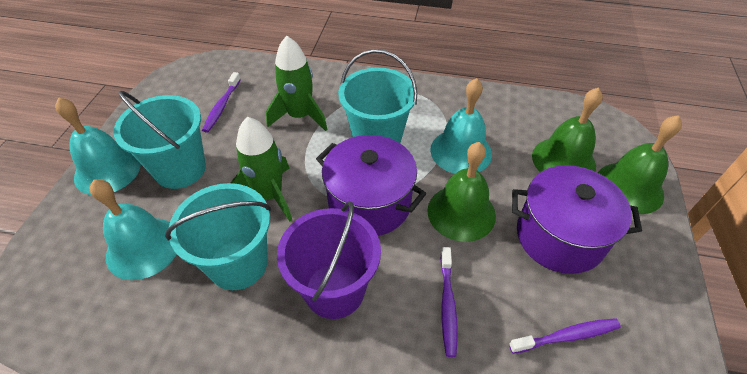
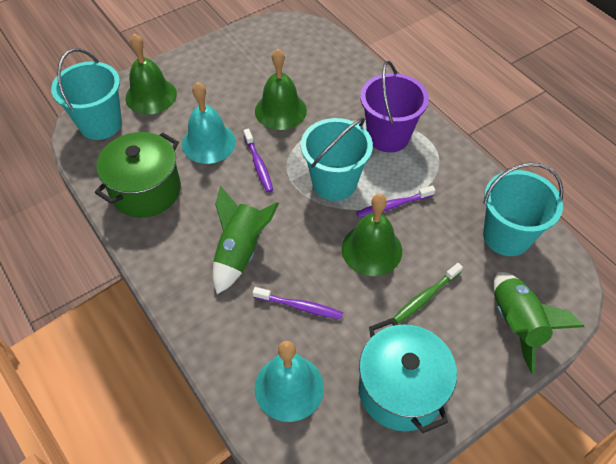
green pot: none = 0 -> [95,132,181,218] = 1
green toothbrush: none = 0 -> [393,263,463,324] = 1
purple pot: [316,135,426,236] [512,165,642,274] = 2 -> none = 0
turquoise bell: [55,97,141,195] [90,179,177,280] [430,78,492,174] = 3 -> [182,82,236,164] [254,341,324,422] = 2
turquoise pot: none = 0 -> [358,318,457,433] = 1

